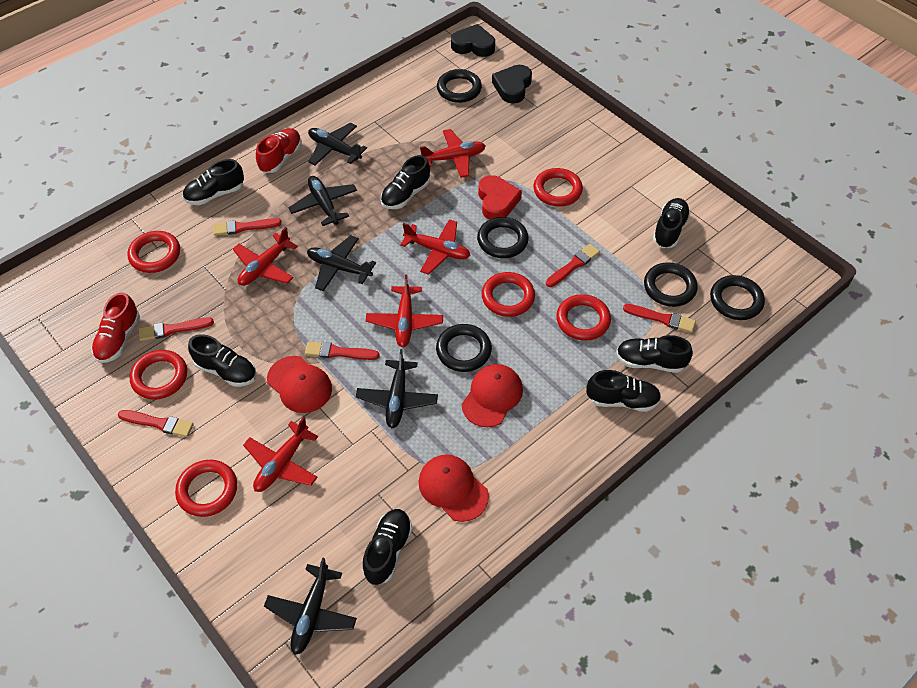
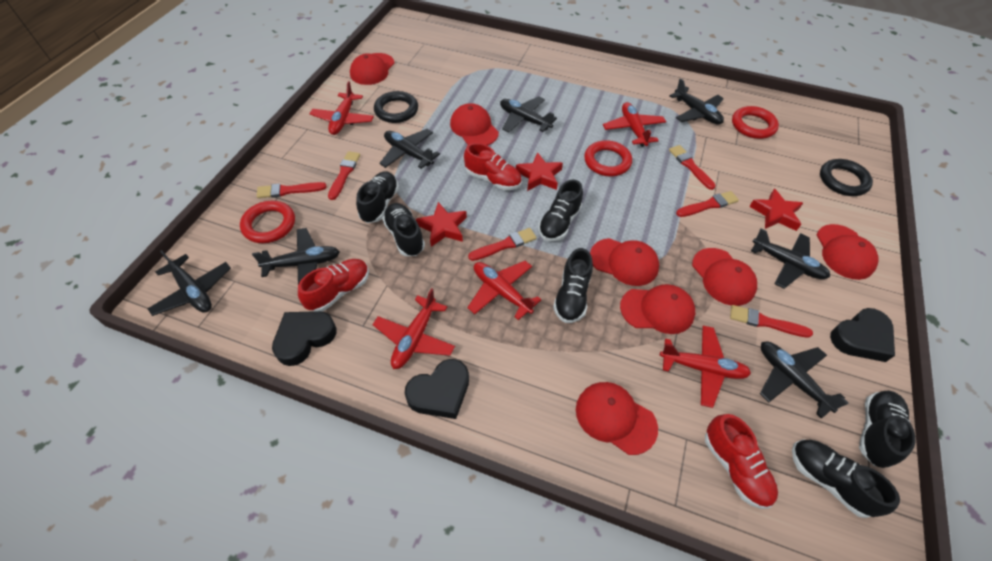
black heart: [451,24,495,57] [492,65,532,104] = 2 -> [272,311,337,366] [405,359,469,419] [830,308,895,362] = 3
black plane: [264,558,357,655] [288,176,357,226] [307,235,376,291] [308,123,367,166] [356,349,438,428] = 5 -> [147,250,231,316] [252,228,340,285] [379,129,440,169] [500,96,557,132] [669,78,724,125] [751,229,830,289] [760,342,848,419] = 7
black ring: [436,324,492,372] [437,69,482,103] [477,217,529,258] [644,262,698,307] [710,275,765,320] = 5 -> [374,91,418,123] [820,159,873,196] = 2
black shoe: [183,159,244,205] [188,334,256,387] [362,509,413,585] [381,155,430,209] [586,370,661,412] [616,335,693,373] [653,198,691,248] = 7 -> [356,172,399,223] [382,203,425,256] [538,179,583,241] [553,248,593,323] [792,439,900,518] [859,390,916,468] = 6
red cap: [267,356,332,413] [419,455,489,522] [462,364,523,427] = 3 -> [350,53,395,85] [450,103,499,146] [576,382,658,455] [590,238,659,286] [620,284,695,334] [692,248,757,306] [817,224,879,280] = 7
red heart: [478,175,522,220] = 1 -> none = 0
red ring: [127,231,180,273] [130,350,187,400] [175,460,237,517] [482,272,535,317] [534,168,583,207] [556,294,611,341] = 6 -> [240,201,295,243] [584,140,632,176] [732,106,779,139] = 3
red shoe: [91,292,140,363] [256,128,302,173] = 2 -> [298,259,369,312] [464,143,522,190] [705,414,778,509] = 3
red star: none = 0 -> [416,202,467,247] [516,152,563,191] [749,188,803,231] = 3

